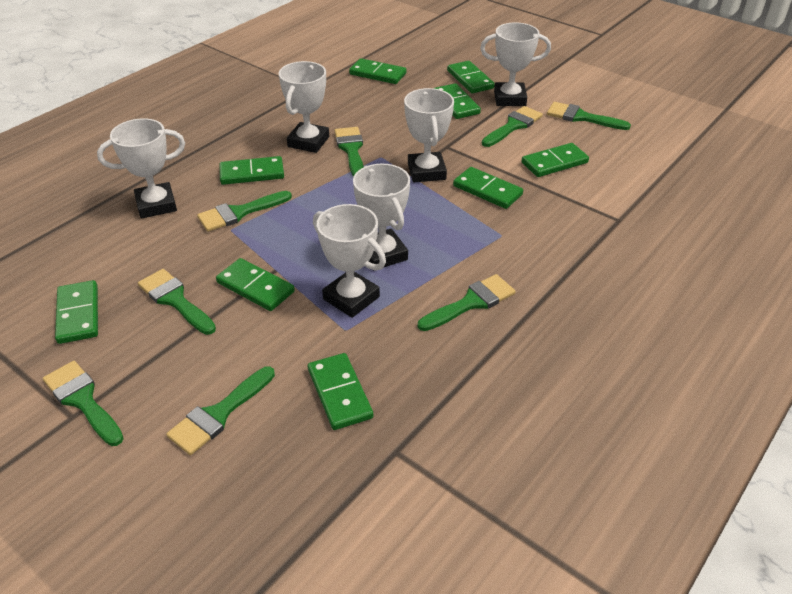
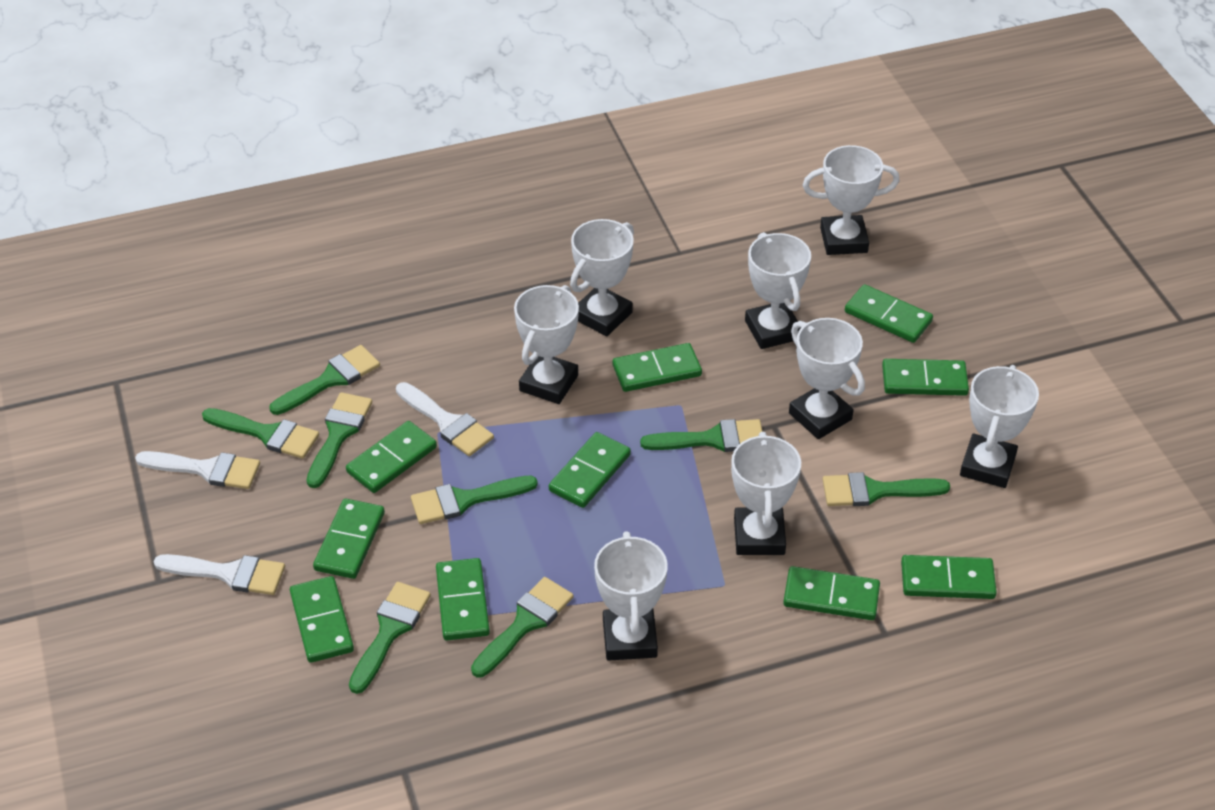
green domino: [55,280,98,344] [216,258,295,311] [220,156,284,185] [308,353,373,430] [349,58,406,84] [433,83,481,119] [447,61,495,93] [453,167,523,209] [522,143,589,177] = 9 -> [290,576,354,663] [313,499,385,579] [346,421,437,493] [436,558,490,640] [549,432,631,508] [613,343,702,392] [783,566,880,620] [845,284,933,343] [882,359,969,396] [901,555,997,599] = 10
white brush: none = 0 -> [135,451,260,489] [154,554,285,595] [396,382,494,456] = 3
white trophy: [97,118,185,219] [278,61,329,153] [313,204,386,318] [353,164,410,271] [404,88,454,182] [480,22,551,106] = 6 -> [514,285,579,404] [570,219,634,336] [594,531,668,661] [731,432,801,555] [745,232,811,349] [789,318,865,439] [803,145,899,255] [960,365,1039,488] = 8

